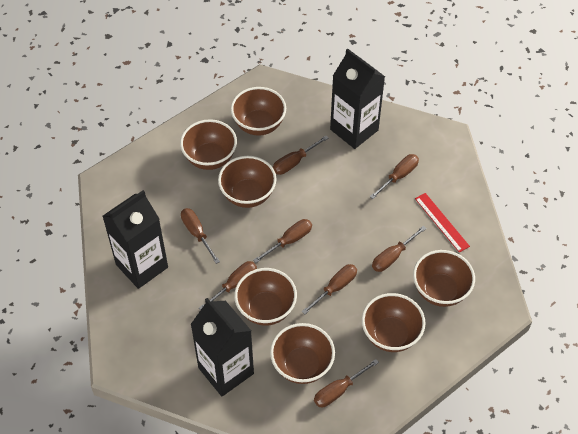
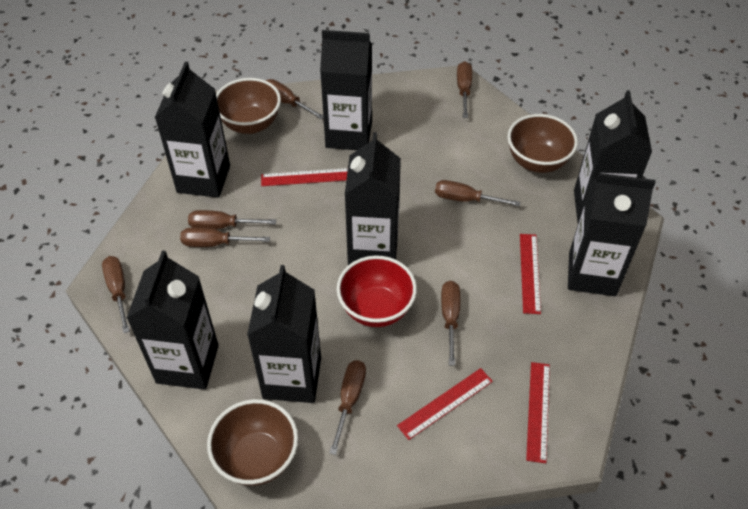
black carton: [102,190,168,289] [190,298,254,396] [330,49,385,149] = 3 -> [127,250,219,390] [155,62,230,198] [247,265,321,403] [320,30,372,150] [345,132,401,265] [568,173,656,296] [574,91,652,222] = 7
brown bowl: [180,119,237,170] [218,156,276,208] [231,87,286,136] [234,268,297,326] [270,323,335,384] [362,293,426,352] [413,250,475,307] = 7 -> [207,399,298,486] [216,78,281,134] [507,114,578,173] = 3
red bowl: none = 0 -> [336,255,417,327] = 1
red ruler: [415,193,470,253] = 1 -> [261,168,348,186] [397,368,493,440] [520,234,541,314] [526,362,550,463] = 4

